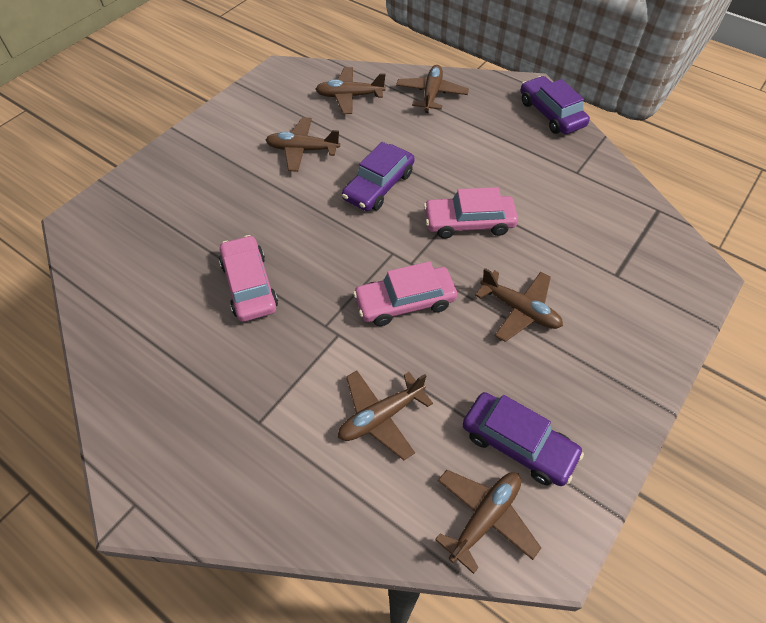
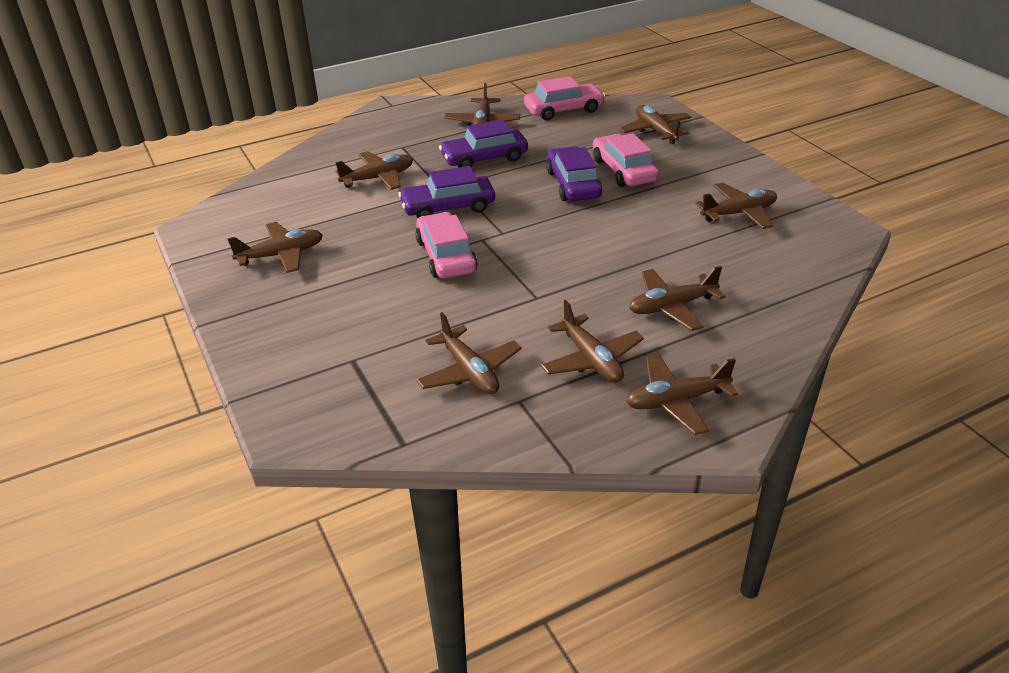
brown plane: [266,117,340,172] [315,67,385,114] [338,371,433,460] [396,65,469,113] [435,470,541,574] [475,268,563,342] = 6 -> [227,222,323,273] [335,151,413,190] [417,312,522,394] [444,83,520,125] [541,300,644,383] [619,105,691,144] [626,354,738,435] [629,266,726,331] [695,183,777,229] = 9

